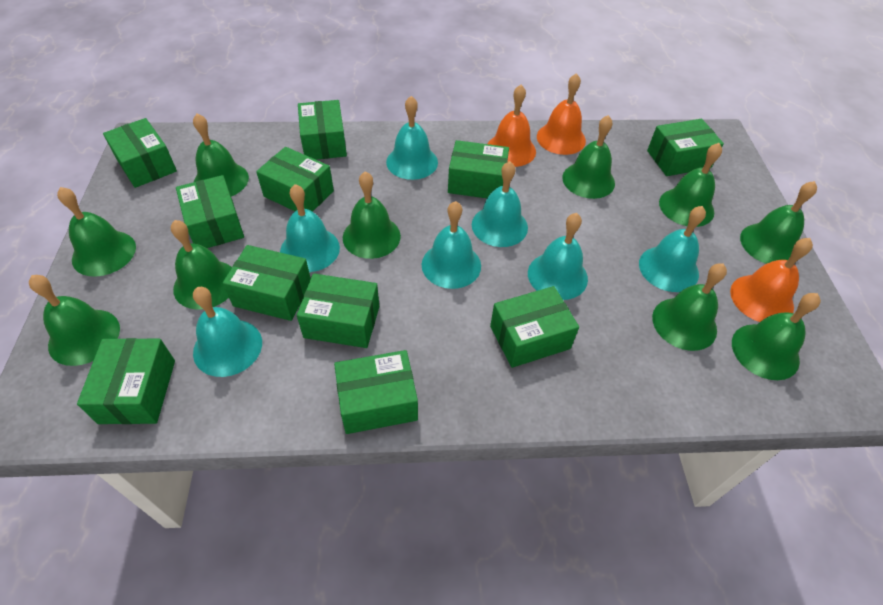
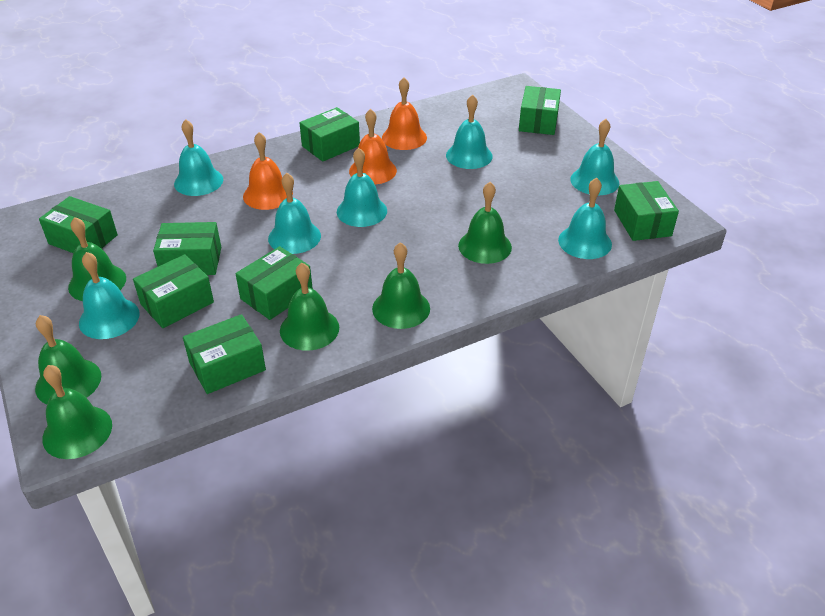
green bell: [29,275,120,366] [57,187,136,277] [171,220,232,310] [193,114,249,196] [343,171,401,259] [562,115,615,199] [652,263,727,351] [659,143,722,227] [732,293,821,380] [740,181,817,264] = 10 -> [35,315,101,404] [42,365,112,459] [68,217,126,301] [280,263,339,350] [372,242,430,329] [458,182,512,264] = 6
green box: [77,338,175,424] [103,118,177,188] [176,175,244,248] [223,245,311,321] [256,147,334,212] [297,273,379,348] [298,100,347,160] [334,350,418,434] [448,140,509,198] [490,286,579,368] [647,119,724,176] = 11 -> [39,196,118,253] [133,254,214,328] [153,222,221,275] [183,314,266,394] [236,246,313,320] [299,107,360,162] [519,86,561,135] [614,181,679,241] = 8

